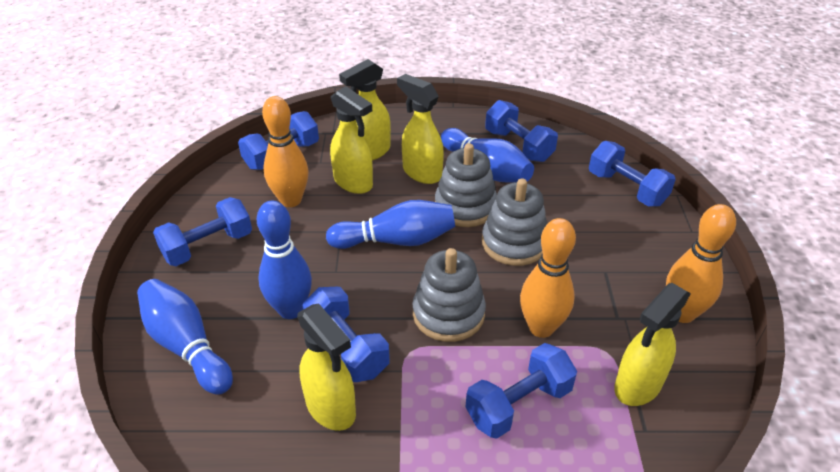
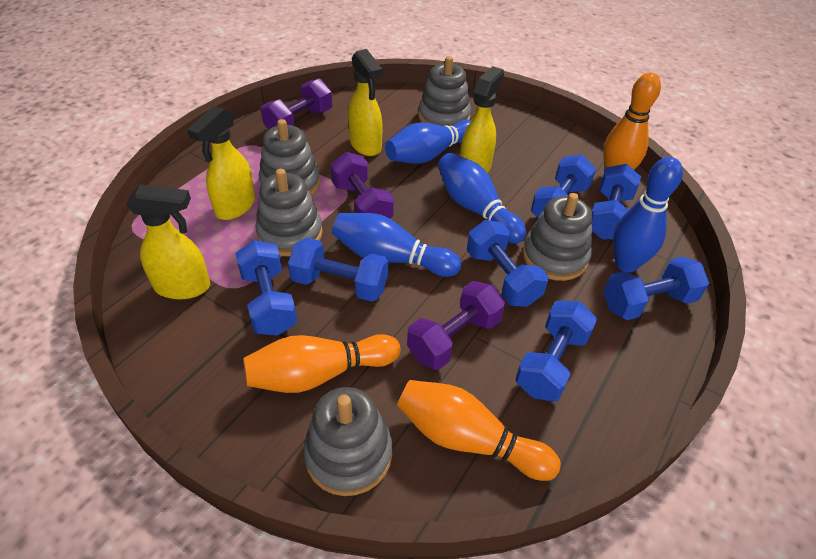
blue dumbbell: [153,197,252,266] [238,111,319,170] [302,287,390,382] [466,343,577,439] [485,100,558,162] [589,141,676,207] = 6 -> [235,240,297,336] [288,238,388,302] [467,220,548,307] [515,301,597,402] [531,155,596,218] [591,164,641,240] [604,256,709,320] = 7
grey stacking toy: [412,248,486,342] [435,143,497,227] [482,178,547,266] = 3 -> [255,169,323,257] [259,119,320,196] [303,387,392,496] [418,56,471,126] [522,193,592,281] = 5
purple dumbbell: none = 0 -> [261,78,332,130] [330,152,394,218] [407,281,505,370] = 3
yellow spray bottle: [297,304,356,431] [330,86,373,194] [339,59,391,161] [397,74,444,184] [614,283,691,406] = 5 -> [126,184,210,299] [187,106,255,220] [348,49,382,156] [460,66,504,173] = 4

